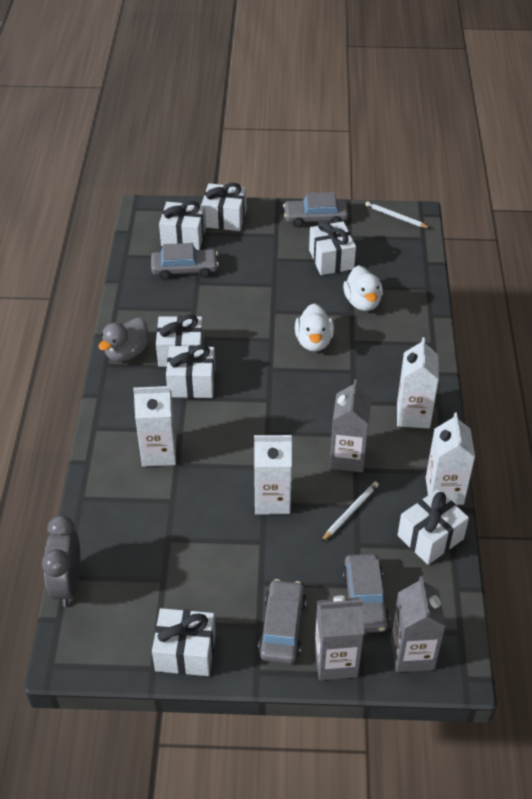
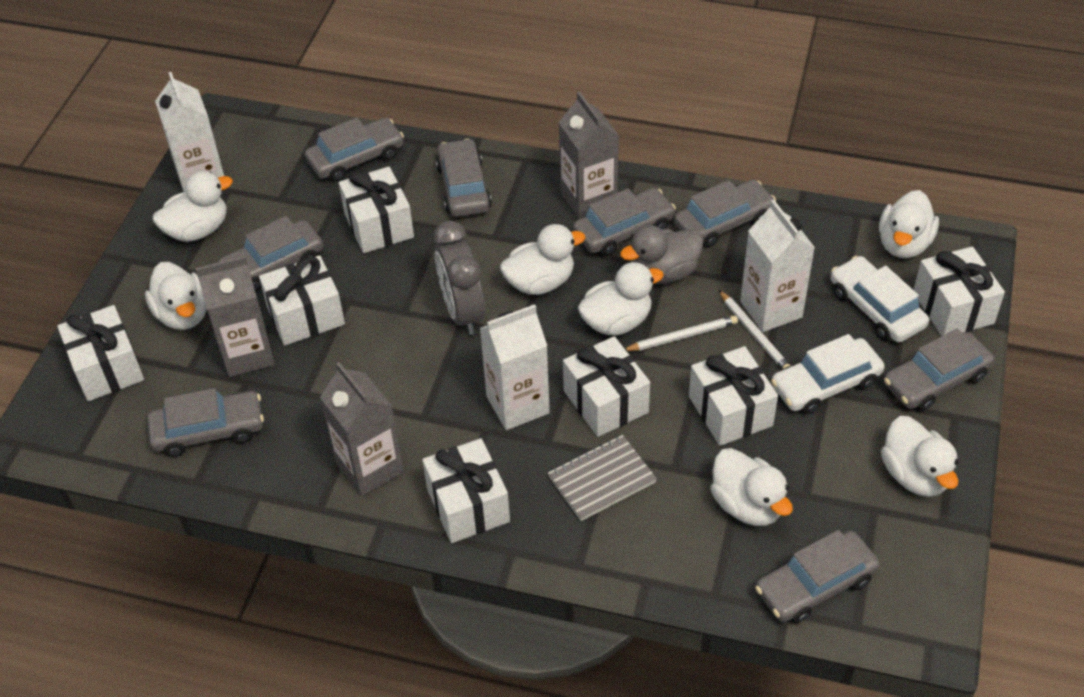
grey car: [151,243,219,280] [258,579,306,664] [283,192,348,227] [342,554,390,633] = 4 -> [148,388,264,457] [218,216,323,292] [305,118,404,182] [436,139,492,217] [573,188,676,256] [674,179,776,248] [755,530,879,624] [884,329,994,411] = 8
grey notebook: none = 0 -> [548,435,657,521] = 1
white car: none = 0 -> [771,334,885,414] [831,256,929,343] = 2
white carton: [133,386,176,467] [254,435,292,514] [397,337,439,428] [426,413,475,505] = 4 -> [155,72,224,192] [480,304,550,430] [740,200,815,332] = 3
white duck: [295,303,334,352] [343,265,383,311] = 2 -> [145,262,206,330] [153,171,233,242] [500,224,585,295] [578,262,664,335] [711,448,793,526] [879,190,939,258] [881,416,959,497] = 7

